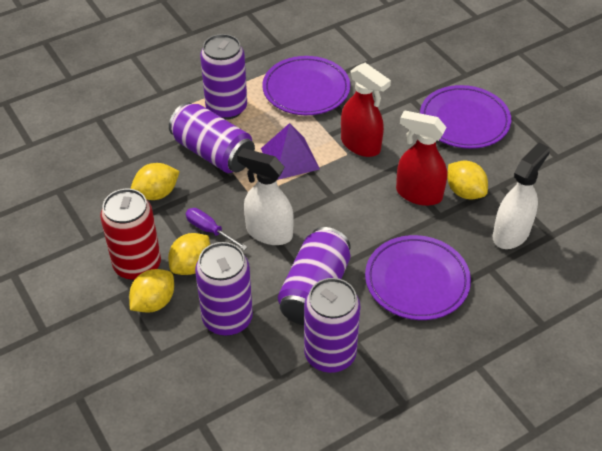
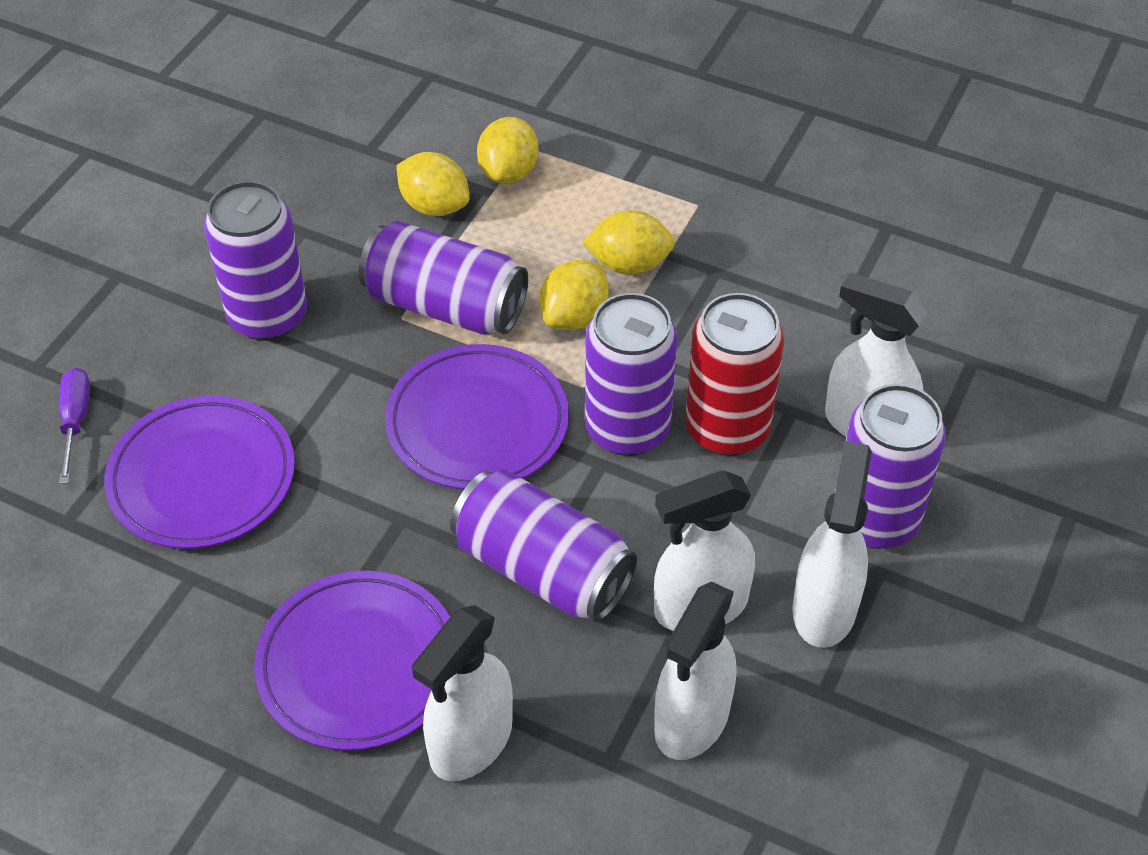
purple pyramid: [261,123,320,180] = 1 -> none = 0
red spray bottle: [341,63,391,157] [396,110,447,206] = 2 -> none = 0
white spray bottle: [237,148,294,245] [493,142,550,249] = 2 -> [412,605,513,781] [654,470,755,631] [654,581,736,760] [792,441,872,648] [825,273,927,437] = 5

